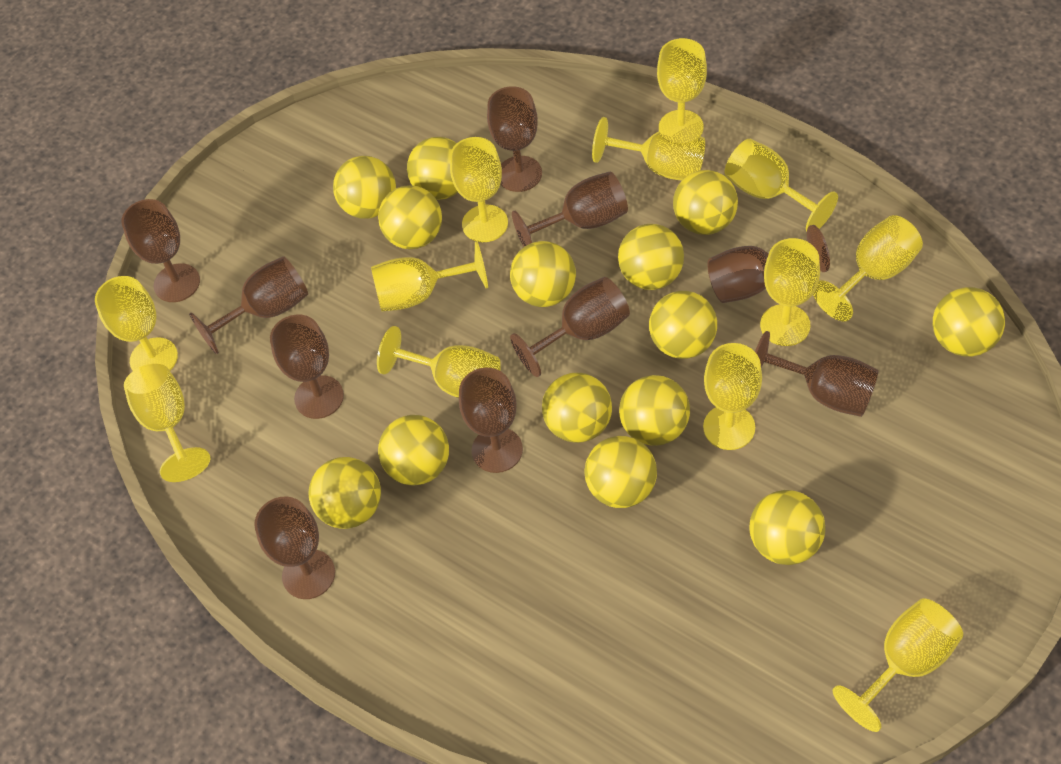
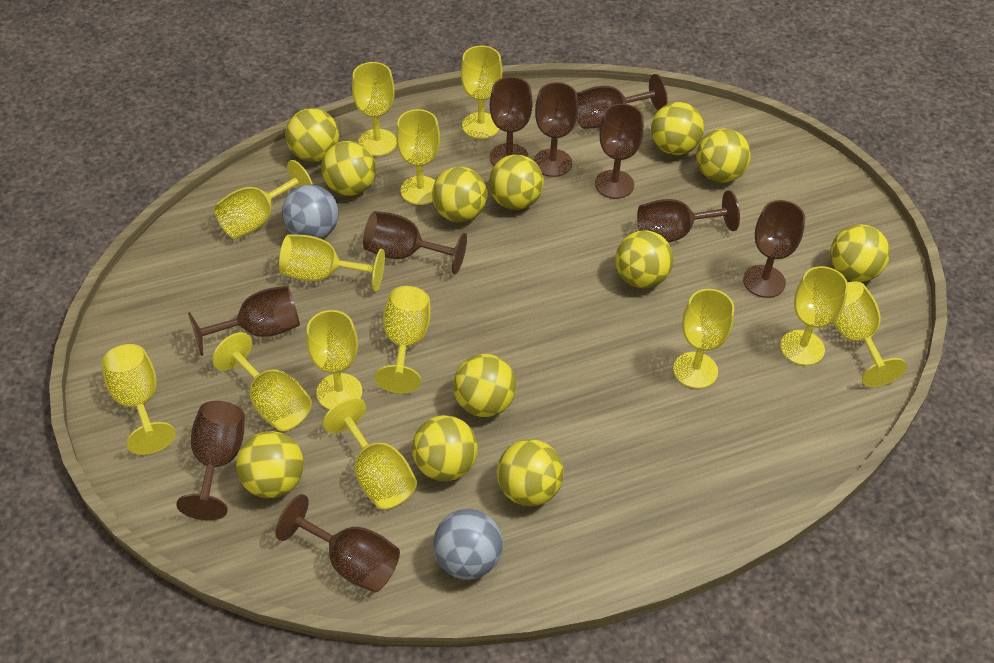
grey ball: none = 0 -> [282,184,339,239] [433,509,503,580] = 2
yellow ball: [309,457,381,529] [333,156,396,219] [378,185,442,249] [378,415,449,486] [407,137,458,200] [510,241,576,307] [542,373,612,443] [584,436,657,508] [618,224,684,290] [619,375,690,446] [649,291,717,359] [673,170,738,235] [749,490,825,565] [933,287,1005,357] = 14 -> [236,431,304,498] [285,108,339,162] [321,141,376,196] [412,415,478,481] [432,167,488,222] [453,354,516,417] [489,155,544,210] [497,439,564,506] [615,230,674,288] [651,102,704,155] [696,128,751,182] [830,224,890,282] = 12
yellow goblet: [95,276,178,371] [124,364,210,482] [371,241,488,311] [377,326,501,398] [450,137,508,242] [592,117,705,180] [657,38,707,136] [703,343,762,450] [724,139,838,232] [760,238,820,346] [813,215,923,321] [833,598,963,732] = 12 -> [102,344,176,455] [212,332,312,431] [214,160,313,239] [279,234,385,292] [306,310,362,410] [323,398,417,509] [352,62,397,156] [375,286,431,394] [396,109,440,205] [461,46,502,139] [673,289,734,389] [780,266,848,366] [833,281,907,387] = 13

